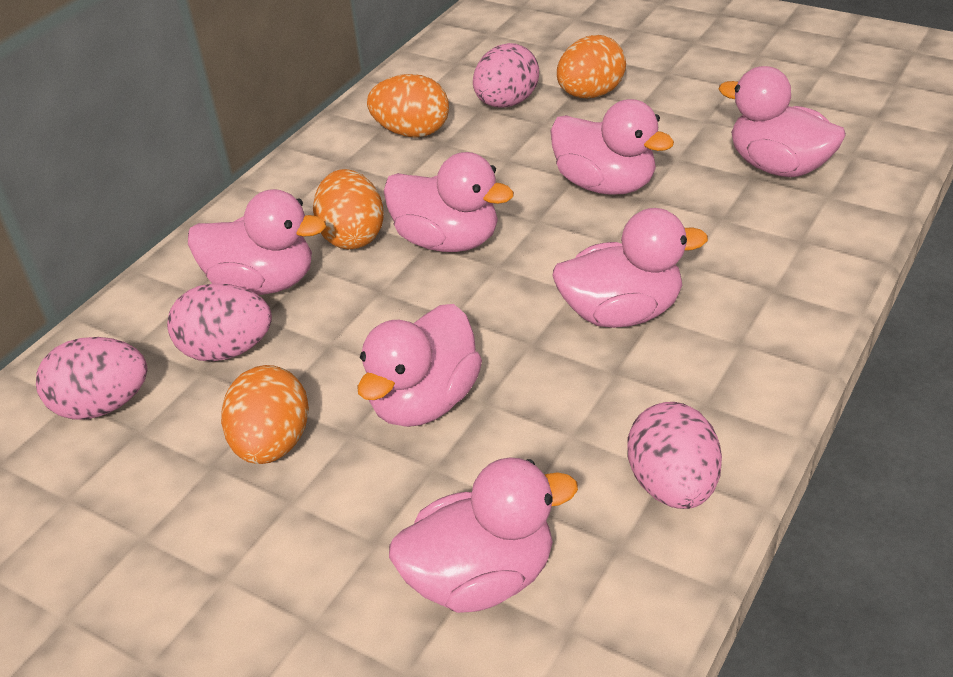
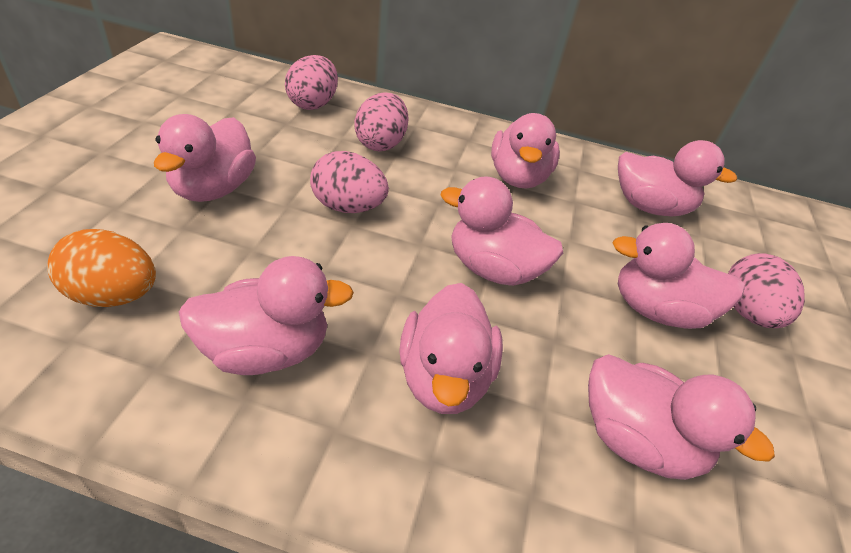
orange egg: [221,365,309,464] [313,169,384,249] [367,74,449,138] [557,35,626,98] = 4 -> [47,229,156,307] = 1
pink duck: [188,189,326,295] [357,304,482,427] [383,152,514,252] [389,458,578,613] [550,99,674,195] [553,208,708,328] [719,66,846,177] = 7 -> [154,114,256,202] [179,256,354,375] [399,283,503,414] [441,176,563,286] [491,113,560,189] [588,354,775,480] [612,223,745,329] [618,140,737,216] = 8

